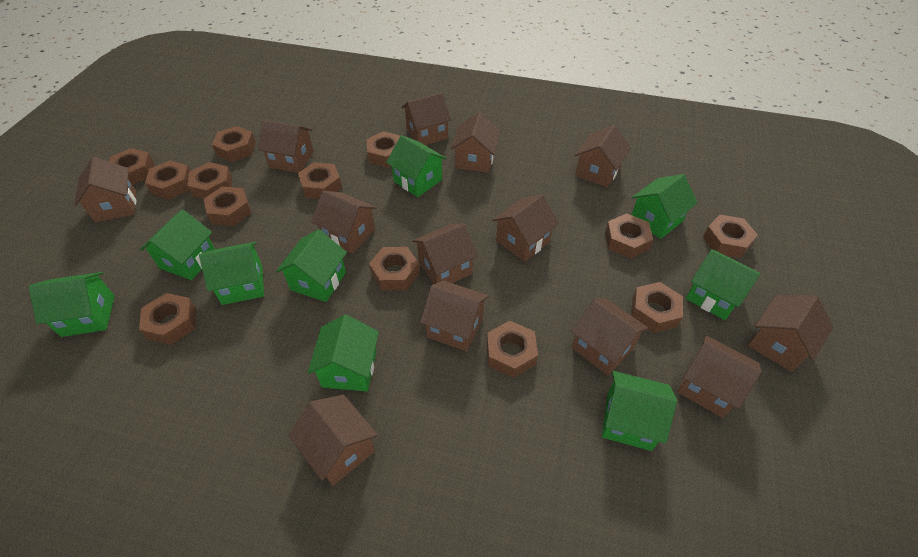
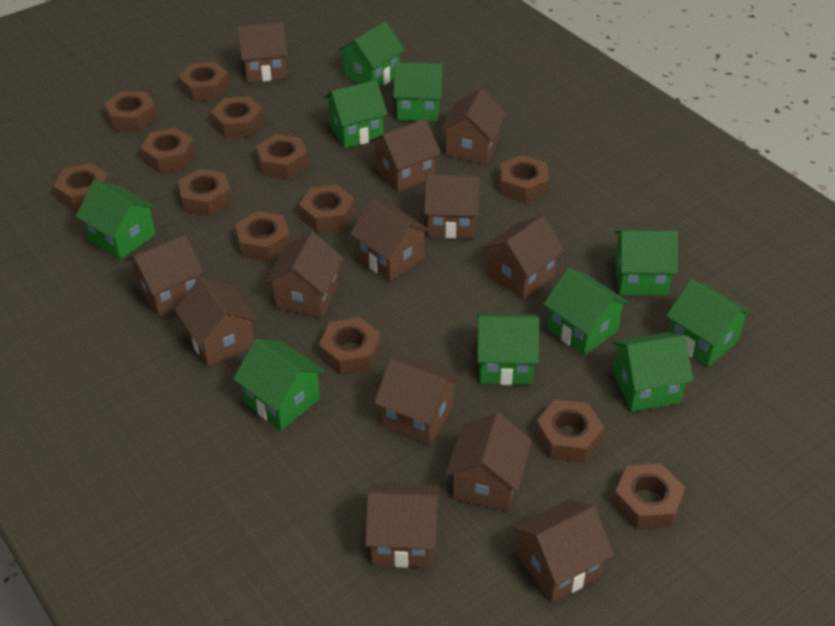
green house: [29,272,115,337] [140,209,215,280] [199,242,264,305] [276,229,347,302] [308,315,379,391] [386,135,446,197] [602,371,677,451] [632,174,698,239] [686,249,760,320] = 9 -> [76,181,157,260] [233,339,325,430] [324,80,388,148] [337,21,405,88] [393,62,443,122] [477,314,539,385] [544,268,629,356] [612,332,693,412] [614,230,678,296] [666,279,753,367] = 10

